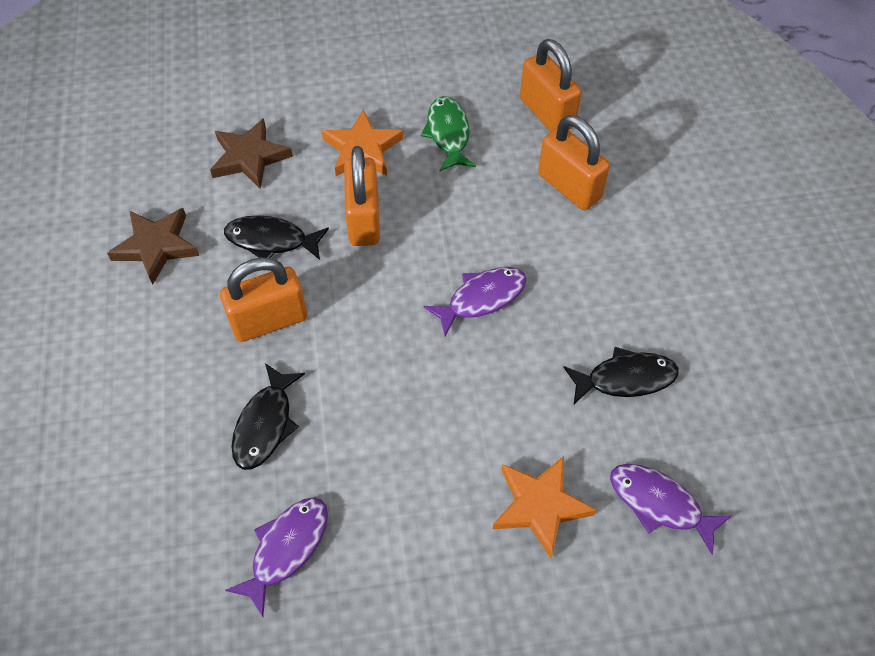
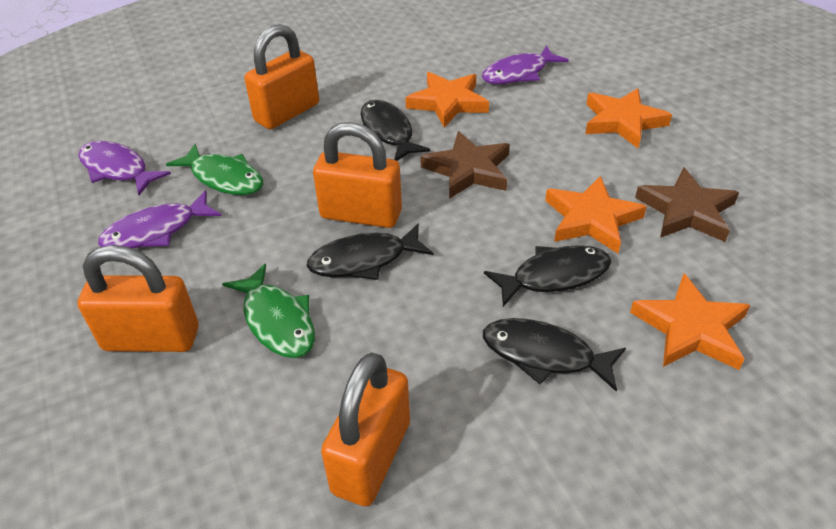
black fish: [224,215,329,260] [231,363,305,470] [563,347,679,404] = 3 -> [307,223,433,280] [360,100,430,161] [483,318,626,392] [484,245,611,307] = 4
green fish: [421,96,476,172] = 1 -> [166,144,263,195] [222,264,315,358] = 2
orange star: [322,110,403,176] [493,456,596,558] = 2 -> [405,72,489,128] [545,176,647,253] [585,88,672,148] [630,274,750,370] = 4

